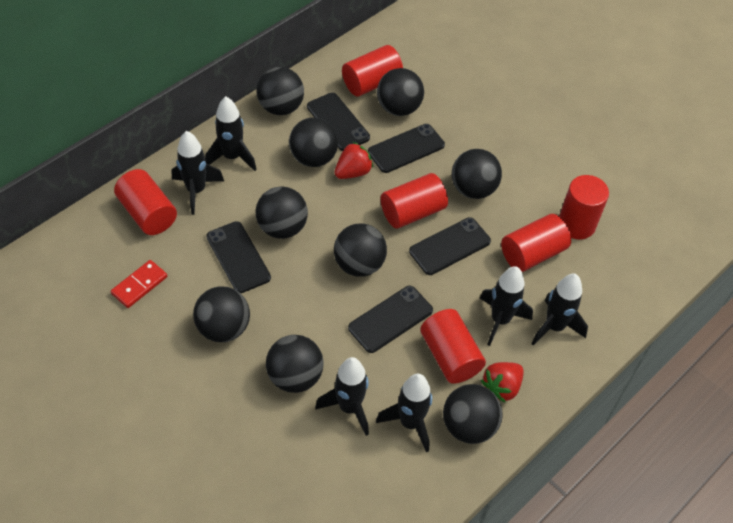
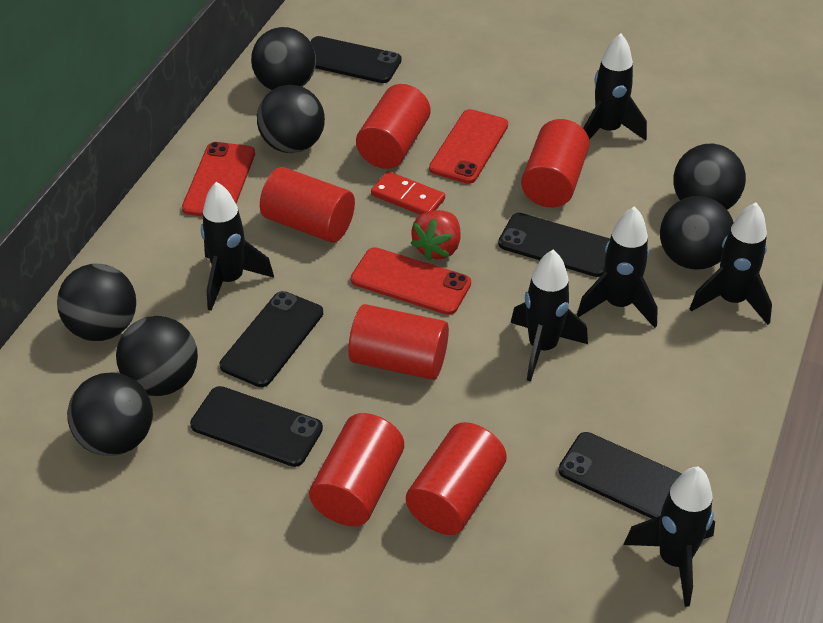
black ball: [193,286,250,342] [256,67,304,115] [256,186,308,239] [266,335,323,393] [289,117,338,167] [334,223,387,277] [377,68,424,116] [443,384,503,444] [452,149,502,199] = 9 -> [57,264,136,341] [67,373,153,456] [116,316,198,396] [251,27,316,90] [257,85,325,153] [660,196,734,270] [673,144,746,210] = 7
red phone: none = 0 -> [182,142,255,217] [351,247,471,315] [429,109,508,184] = 3
red strawberry: [334,142,373,179] [481,362,524,403] = 2 -> [411,210,460,261] = 1

